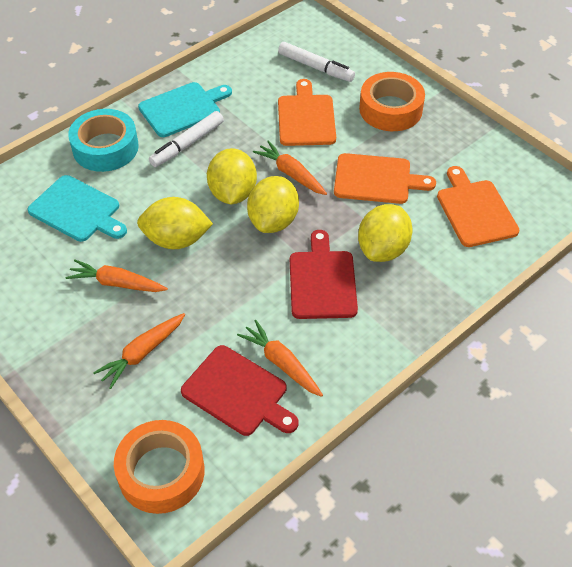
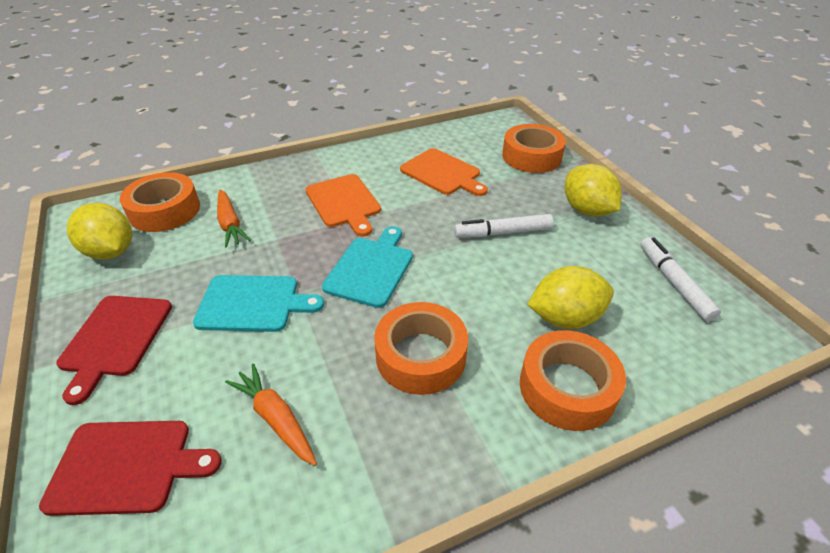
orange carrot: [66,260,168,292] [93,313,185,389] [237,320,323,397] [253,140,327,195] = 4 -> [217,189,250,247] [225,363,317,466] = 2
orange cutting board: [278,79,336,146] [334,153,436,204] [437,166,519,247] = 3 -> [306,174,381,237] [400,148,488,196] = 2
orange tape: [114,420,205,514] [359,72,425,131] = 2 -> [120,172,200,232] [374,302,468,395] [502,124,566,173] [520,330,626,431] = 4
turquoise tape: [68,109,139,172] = 1 -> none = 0
yellow lemon: [137,197,213,249] [207,148,257,204] [247,176,299,233] [358,204,412,262] = 4 -> [67,203,132,260] [527,266,614,329] [565,164,622,217] = 3

